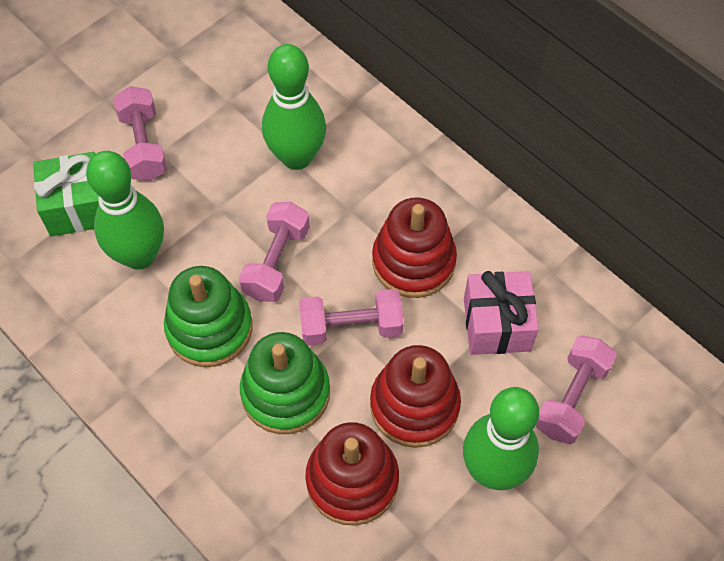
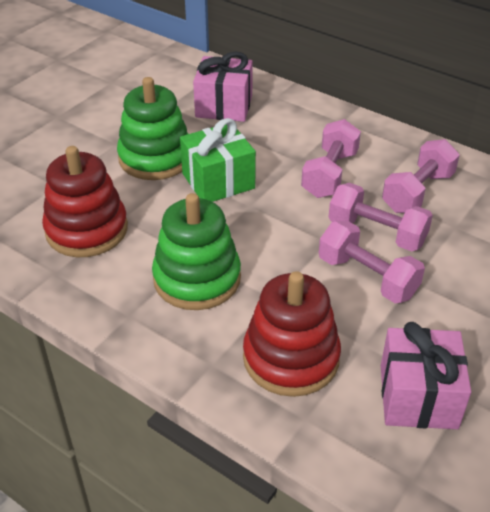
green bowling pin: [86,151,164,270] [262,44,326,170] [463,387,539,490] = 3 -> none = 0
pink gift: [464,271,539,355] = 1 -> [193,52,253,122] [381,322,471,429] = 2
red stacking toy: [305,422,399,526] [370,345,461,448] [372,197,457,298] = 3 -> [42,146,128,257] [243,271,341,397] = 2

